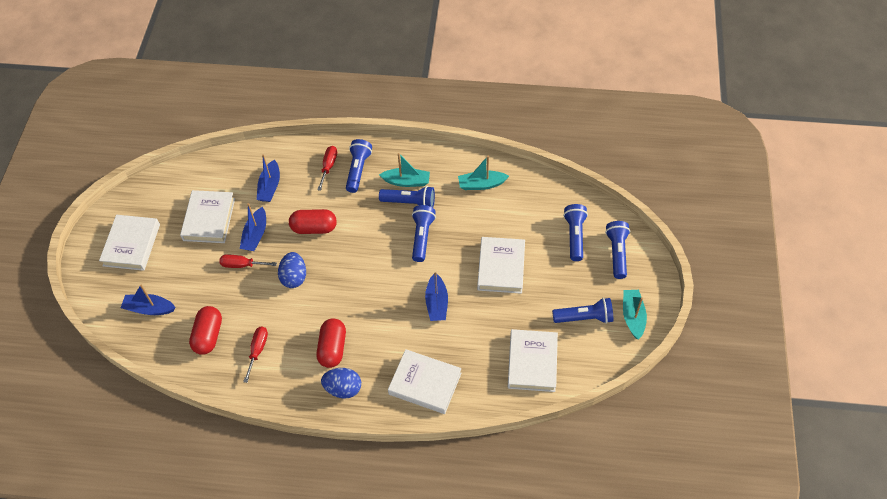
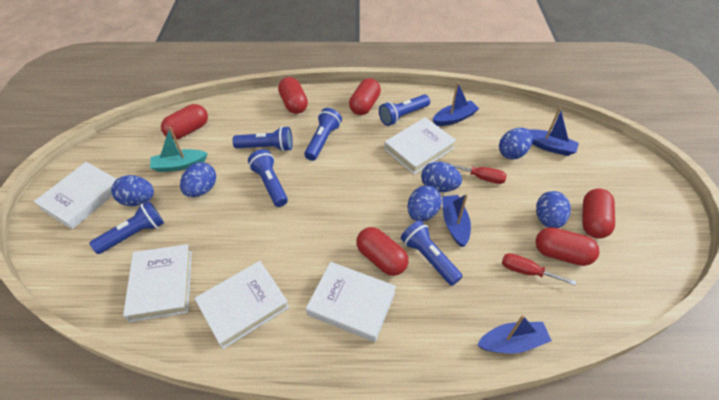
blue egg: [278,252,306,288] [321,368,361,399] = 2 -> [111,175,154,206] [180,162,216,197] [408,185,442,222] [421,162,462,192] [499,128,533,159] [536,191,571,228] = 6
red capsule: [189,306,222,355] [289,209,337,234] [317,319,346,368] = 3 -> [161,104,208,140] [278,77,308,114] [349,78,381,115] [356,227,409,276] [535,227,599,266] [582,188,615,239] = 6
red screwdriver: [219,254,277,268] [243,327,268,383] [317,146,337,191] = 3 -> [447,163,507,184] [502,253,576,285] = 2
turquoise boat: [379,153,430,187] [458,156,509,190] [623,290,647,339] = 3 -> [150,127,208,172] = 1

